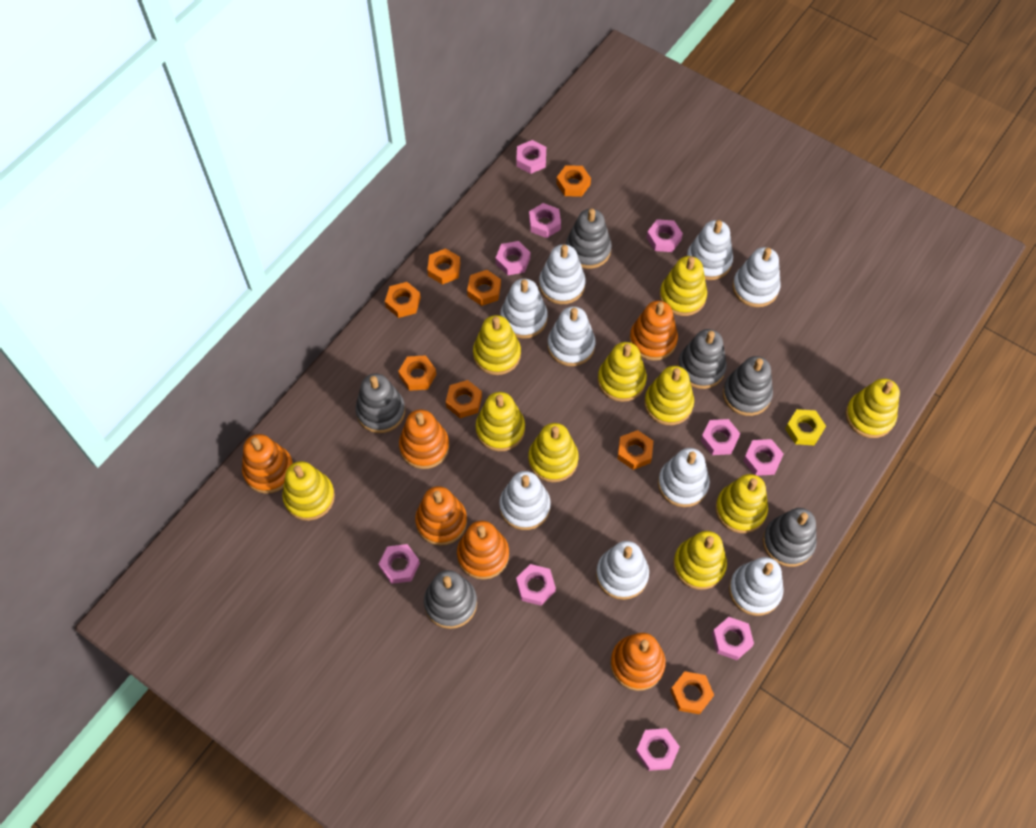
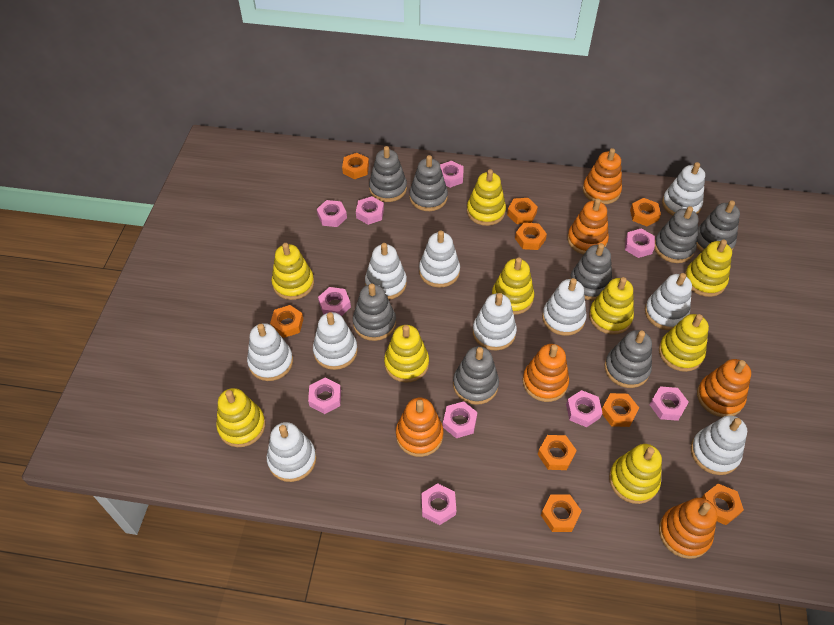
grey stacking toy: [355,373,405,433] [424,570,477,629] [566,208,612,269] [677,329,727,389] [723,356,773,416] [763,508,817,567] = 6 -> [353,283,396,341] [369,146,407,202] [409,155,448,211] [453,346,499,405] [570,243,612,300] [604,330,652,388] [654,206,699,263] [697,200,740,252] = 8
orange nut: [385,282,421,318] [398,355,436,391] [427,248,460,285] [446,380,482,418] [467,270,501,306] [556,165,591,197] [617,430,653,470] [670,671,714,714] = 8 -> [270,305,303,338] [342,153,369,179] [507,198,538,224] [515,223,547,250] [537,435,577,470] [541,494,582,532] [602,393,639,427] [630,198,661,226] [702,484,744,525] = 9
white stacking toy: [499,471,551,530] [500,279,548,339] [539,244,586,304] [548,306,595,366] [596,541,649,600] [658,448,710,507] [687,220,733,280] [729,557,784,616] [732,247,781,307] = 9 -> [247,323,293,381] [267,422,316,482] [313,312,358,370] [365,243,407,300] [419,230,460,288] [473,293,517,350] [542,278,587,336] [645,273,692,330] [662,162,705,215] [691,415,747,475] = 10
yellow nut: [785,409,826,445] = 1 -> none = 0
yellow stacking toy: [282,461,335,521] [473,315,521,375] [476,392,525,451] [528,423,579,482] [598,342,647,402] [644,366,694,425] [660,256,707,316] [673,531,727,590] [715,474,768,533] [845,378,900,438] = 10 -> [216,388,265,447] [272,243,314,300] [384,325,429,382] [467,169,506,226] [492,257,534,315] [589,277,634,335] [609,444,662,504] [659,314,709,372] [685,240,732,297] = 9

